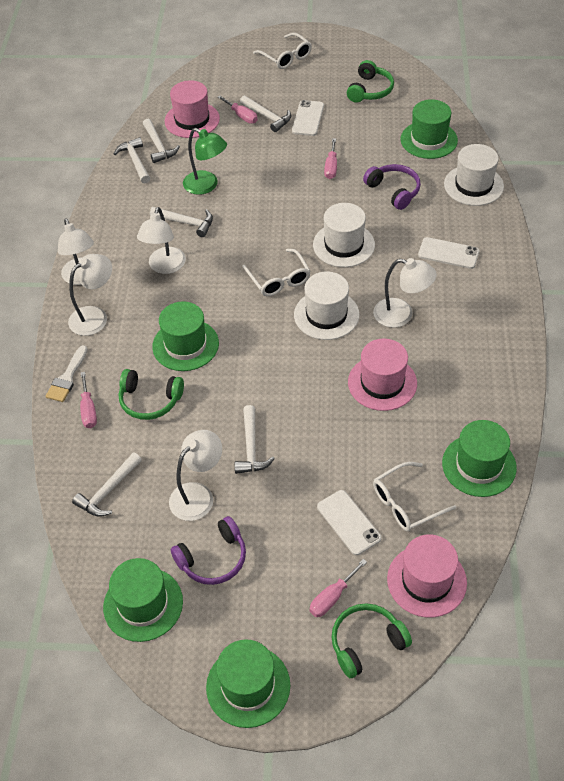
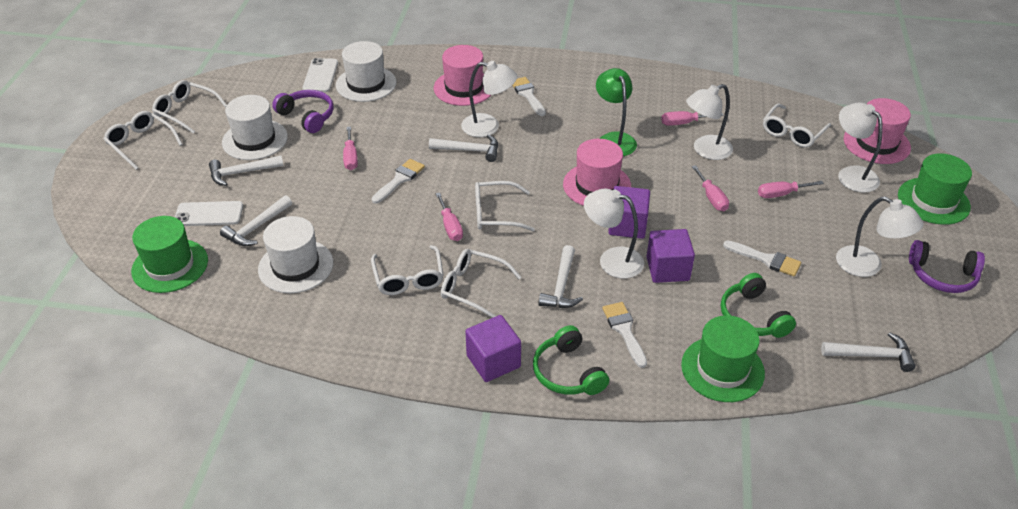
green hat: [103,558,183,642] [152,301,219,371] [206,639,290,728] [401,99,458,159] [442,420,517,497] = 5 -> [131,216,208,293] [681,315,765,402] [898,153,972,225] = 3
green headphones: [119,369,184,420] [332,603,412,678] [347,60,394,103] = 3 -> [533,325,609,395] [721,273,796,338] = 2
pink screwdriver: [80,372,97,428] [218,96,258,124] [310,559,367,617] [324,138,337,179] = 4 -> [343,127,358,170] [436,193,463,241] [661,111,724,126] [692,165,729,211] [758,181,824,198] = 5
purple cube: none = 0 -> [465,315,521,382] [608,186,650,239] [647,229,695,283] = 3
white brush: [46,345,88,402] = 1 -> [372,159,425,204] [512,77,546,116] [602,302,647,368] [723,240,801,277] = 4
white glasses: [242,249,310,296] [253,33,312,69] [373,462,456,531] = 3 -> [104,111,183,170] [152,80,227,134] [371,245,443,295] [441,249,521,318] [475,181,535,231] [763,103,831,148] = 6
white hammer: [72,452,142,517] [114,137,150,184] [143,119,180,163] [150,207,213,237] [234,405,275,474] [240,96,291,132] = 6 -> [209,156,284,186] [220,195,292,246] [429,134,498,162] [539,245,583,308] [821,332,916,372] = 5
white phone: [292,100,324,136] [317,490,381,555] [418,237,479,269] = 3 -> [175,201,243,226] [303,58,338,92] = 2

